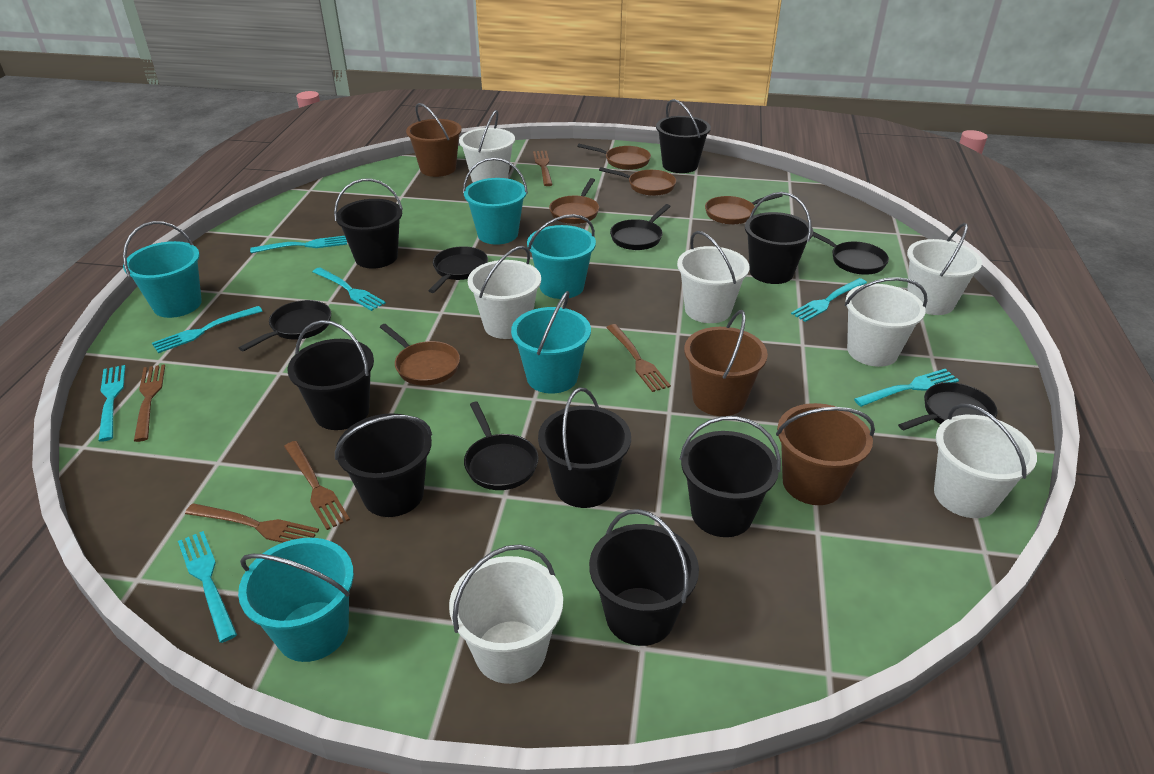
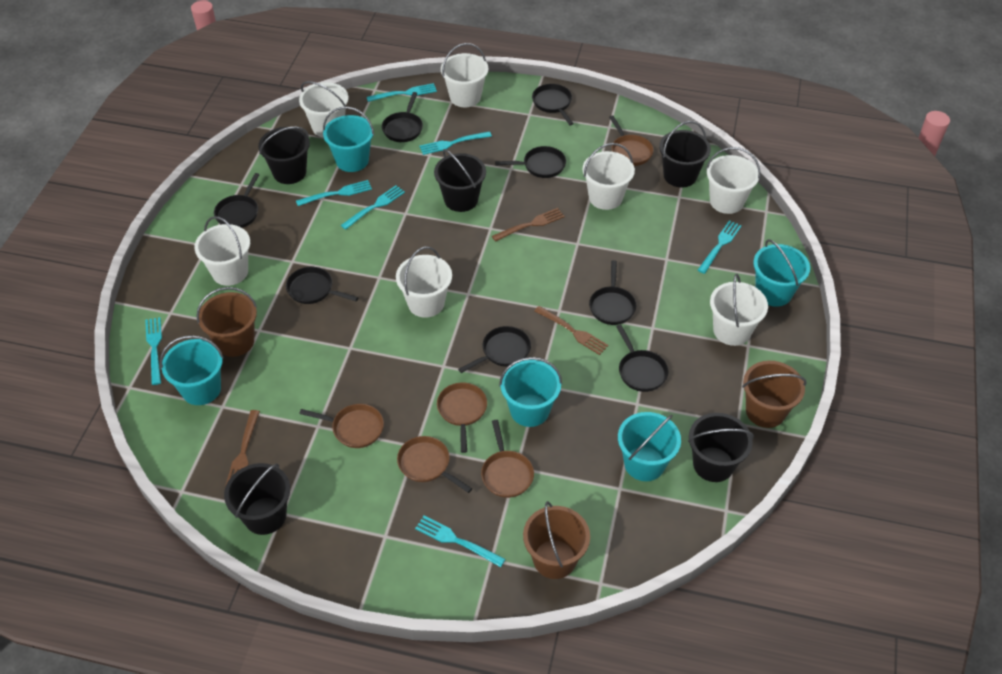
black bucket: [288,320,374,430] [334,179,403,269] [335,413,432,517] [538,388,631,508] [589,509,699,646] [656,99,711,173] [680,416,781,537] [745,192,813,284] = 8 -> [224,463,290,535] [258,126,310,184] [434,149,486,212] [659,121,711,188] [688,413,754,482] = 5
black pan: [239,300,331,352] [428,246,488,293] [464,402,538,490] [610,204,671,250] [813,232,889,275] [898,382,997,430] = 6 -> [214,173,260,228] [286,267,358,304] [382,92,423,142] [458,326,531,373] [495,146,566,178] [532,84,574,126] [589,260,636,325] [616,325,668,392] = 8
brown fork: [134,364,165,442] [185,503,319,543] [284,441,350,530] [533,151,553,186] [606,324,671,392] = 5 -> [225,410,260,487] [492,208,565,242] [534,306,608,355] = 3

